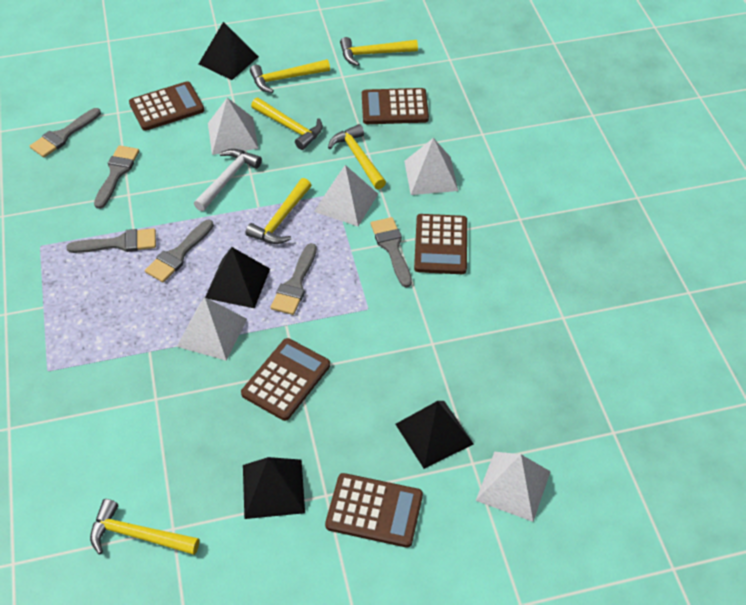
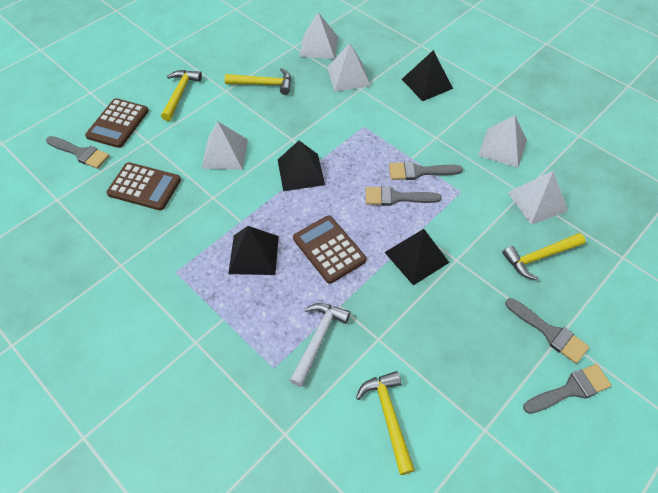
brown calculator: [129,81,204,131] [241,338,330,421] [325,473,423,548] [362,88,429,124] [414,214,467,274] = 5 -> [85,98,149,148] [106,162,181,211] [293,215,367,284] = 3
grey brush: [30,108,101,157] [66,228,156,253] [94,145,139,209] [145,220,214,282] [271,243,317,315] [371,217,412,288] = 6 -> [46,136,110,169] [366,186,442,206] [389,161,463,180] [505,298,589,364] [523,364,612,414] = 5
yellow hammer: [90,499,199,555] [246,178,311,244] [250,59,330,93] [251,98,323,150] [328,124,386,189] [340,37,418,66] = 6 -> [161,70,202,121] [225,68,291,95] [356,371,415,475] [502,233,586,280] = 4

